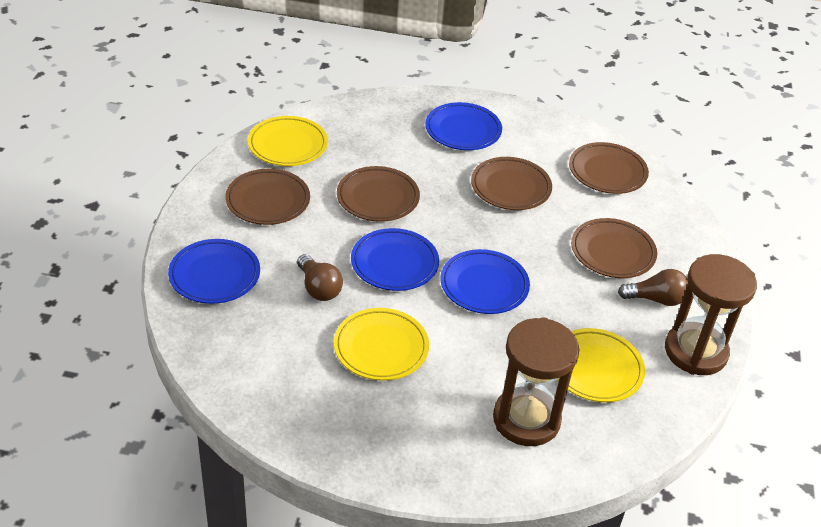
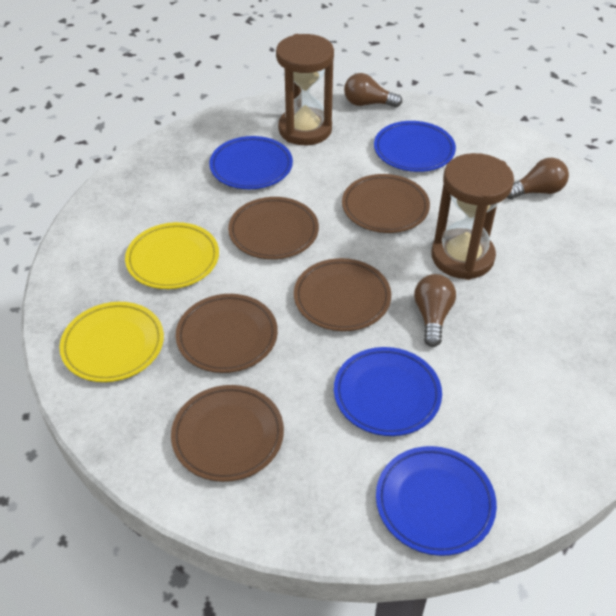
brown light bulb: [297,254,343,301] [618,269,688,306] = 2 -> [344,73,402,107] [414,274,456,347] [507,158,569,199] = 3
yellow plate: [248,116,328,166] [334,308,429,381] [558,328,645,402] = 3 -> [60,302,164,382] [125,222,219,289] = 2

